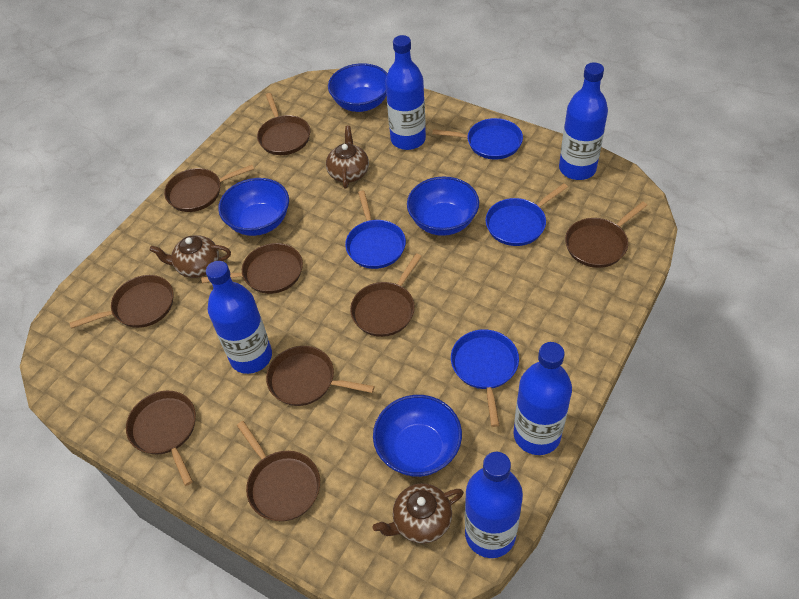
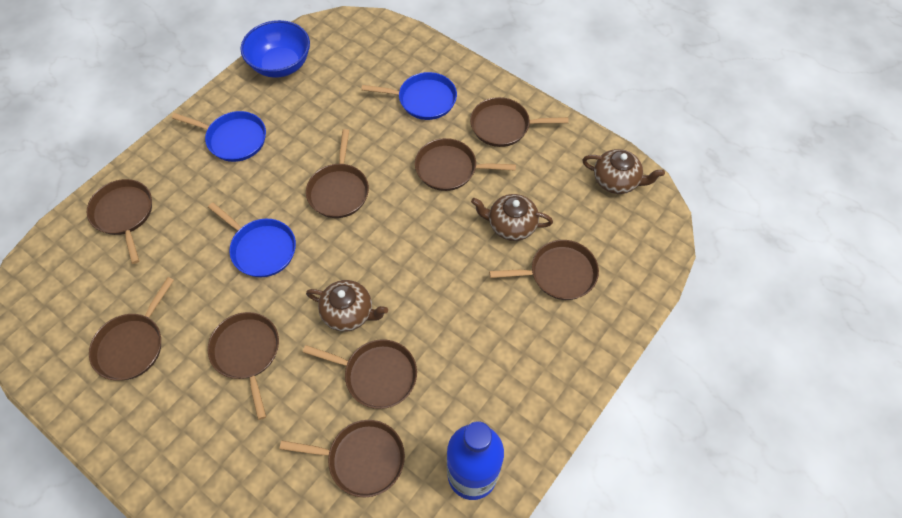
blue bottle: [206,261,272,374] [385,35,426,150] [465,452,523,558] [514,342,572,455] [559,62,608,180] = 5 -> [447,421,504,500] = 1
blue bowl: [218,178,289,236] [328,63,388,112] [373,395,462,477] [407,176,479,236] = 4 -> [240,20,310,78] = 1
blue pan: [345,191,406,269] [432,118,523,159] [451,329,519,427] [485,183,568,246] = 4 -> [172,111,266,162] [208,202,296,277] [361,72,457,120] = 3

